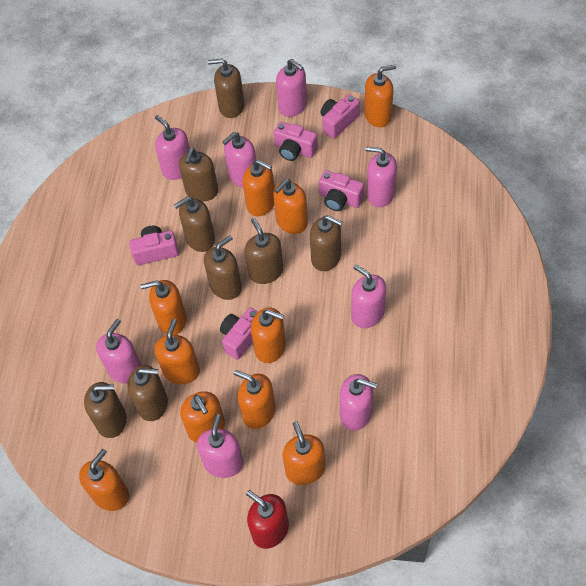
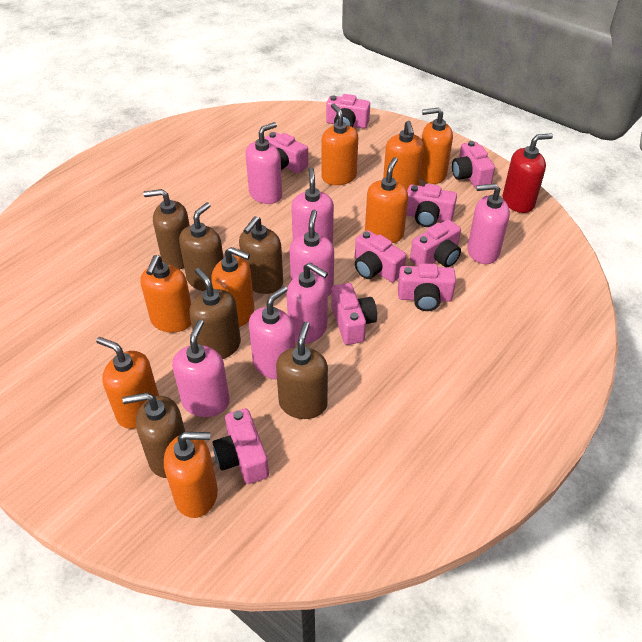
brown soap dispenser: [84,382,127,438] [127,365,168,421] [174,196,215,252] [179,148,218,202] [204,236,242,300] [208,59,244,118] [245,218,283,284] [310,215,342,271] = 8 -> [122,393,185,478] [143,189,190,270] [179,202,223,291] [189,268,241,359] [239,216,283,294] [276,322,328,419] = 6
orange soap dispenser: [79,449,129,511] [140,280,187,335] [154,319,200,384] [180,391,225,443] [234,370,276,429] [242,159,274,216] [251,308,286,363] [273,179,308,234] [283,421,325,485] [364,65,396,127] = 10 -> [96,337,159,429] [140,255,191,333] [164,432,218,518] [211,247,254,327] [321,103,358,185] [365,157,408,243] [383,121,424,190] [420,107,453,184] = 8
pink camera: [129,226,179,265] [220,308,258,360] [274,122,318,161] [319,170,364,211] [321,94,360,139] = 5 -> [213,408,269,484] [264,132,308,173] [326,94,370,129] [331,283,377,345] [355,230,406,282] [398,263,456,311] [406,184,457,227] [410,219,461,267] [452,141,495,189] = 9
pink soap dispenser: [96,319,141,384] [155,115,190,180] [197,414,243,478] [223,132,256,188] [276,59,307,117] [339,374,377,431] [351,264,386,328] [365,147,397,207] = 8 -> [172,320,230,417] [245,122,282,204] [249,286,295,380] [287,263,328,344] [290,210,334,296] [291,167,334,244] [467,183,510,264] = 7

